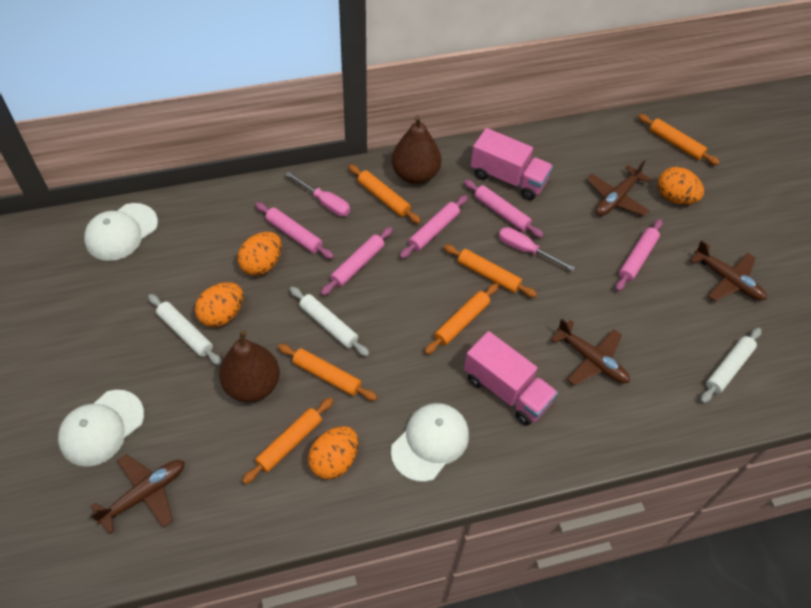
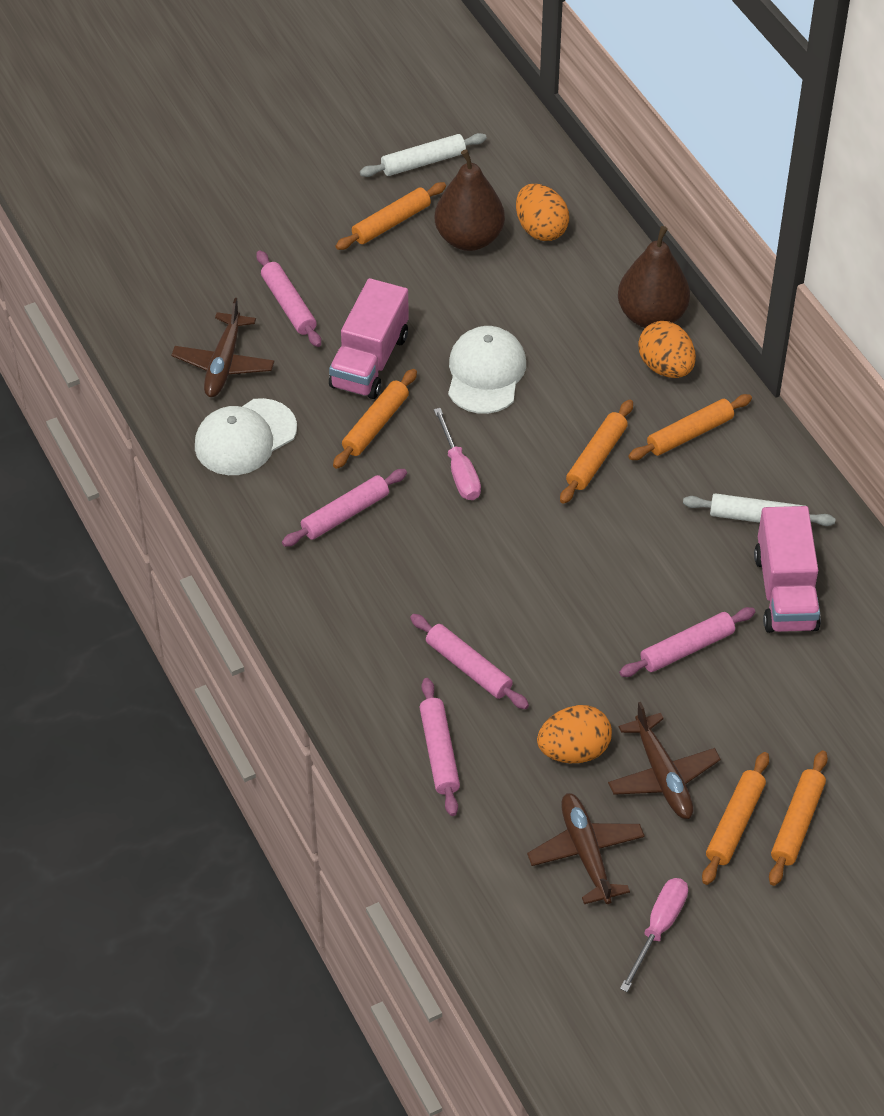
brown plane: [90,454,185,534] [551,319,630,386] [587,160,651,216] [690,240,767,302] = 4 -> [172,298,275,397] [527,793,645,904] [608,702,721,819] = 3
orange egg: [195,282,243,327] [237,232,282,276] [308,426,358,480] [658,167,704,204] = 4 -> [516,184,569,241] [537,705,612,763] [638,321,696,378] = 3
white cap: [58,390,144,467] [84,203,158,261] [391,403,469,482] = 3 -> [195,398,297,475] [448,326,526,414] = 2
white rolling pin: [148,294,222,365] [290,287,369,357] [701,328,761,403] = 3 -> [360,133,487,177] [683,493,836,526] = 2

